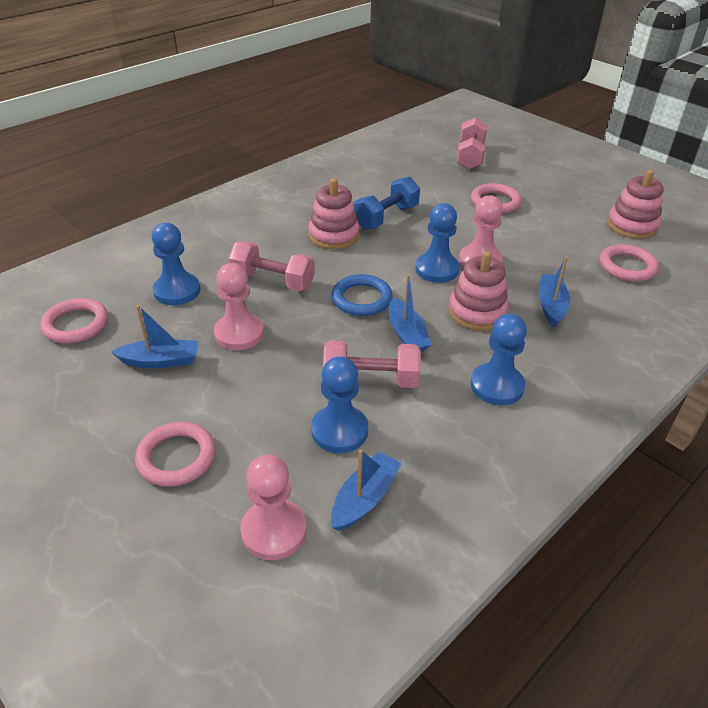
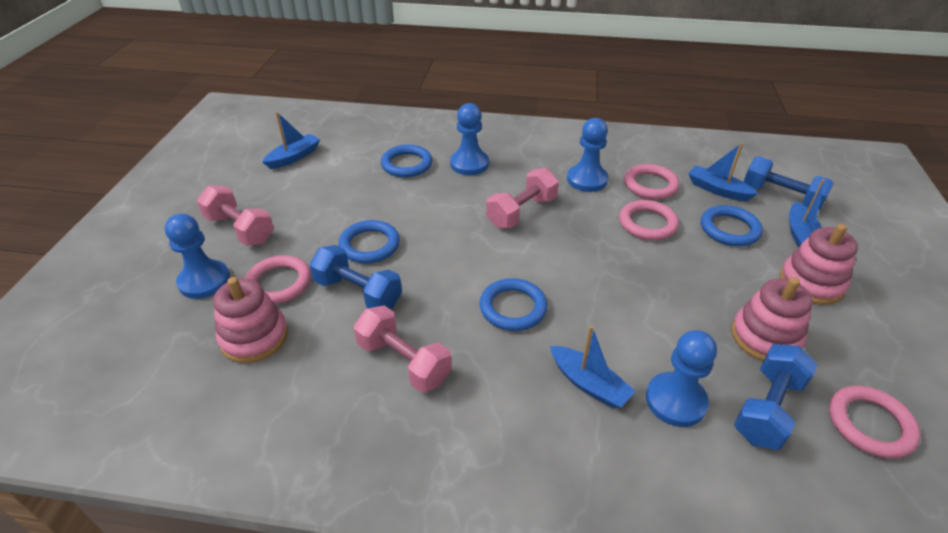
blue dumbbell: [354,176,420,230] = 1 -> [310,245,402,309] [734,344,818,450] [744,156,834,210] = 3
blue ring: [331,274,393,316] = 1 -> [339,220,400,263] [381,144,432,177] [480,278,547,331] [701,205,763,246] = 4
pink pawn: [214,263,264,350] [240,454,307,560] [459,195,503,268] = 3 -> none = 0

